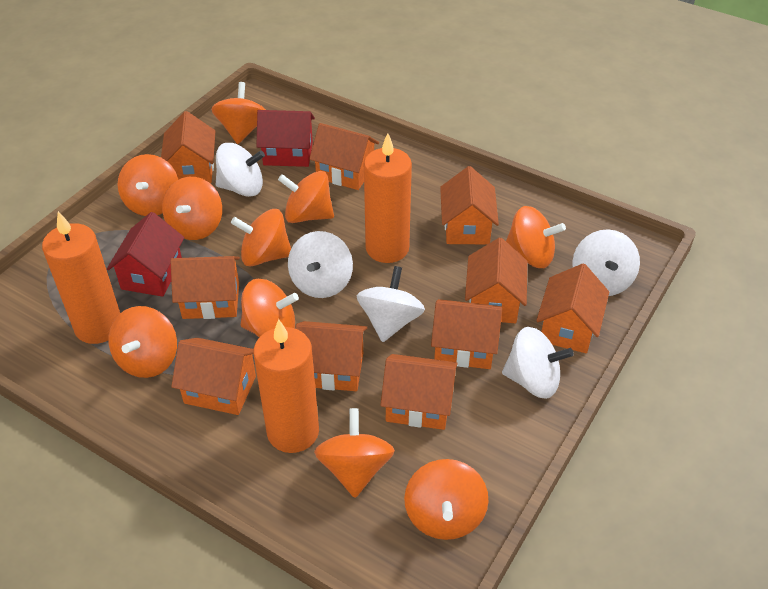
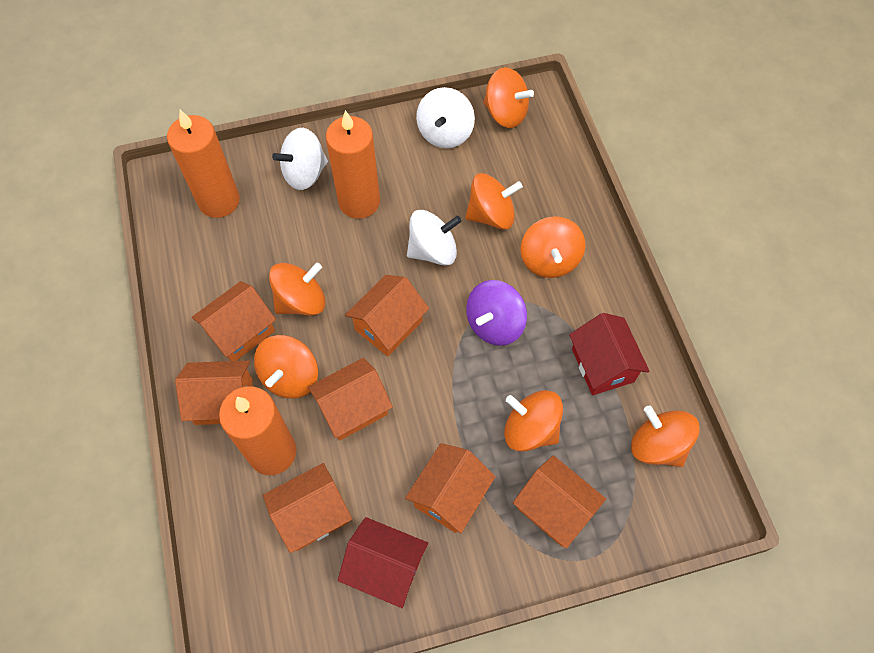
orange house: [161,111,215,183] [171,256,240,319] [171,338,256,415] [295,321,367,391] [309,123,379,190] [380,354,458,430] [431,299,502,369] [440,166,499,244] [465,238,527,323] [536,264,609,353] = 10 -> [175,360,253,425] [192,281,276,361] [263,463,352,553] [308,358,393,441] [345,275,429,356] [405,443,496,533] [513,455,606,549] = 7
orange spinning top: [108,306,177,378] [118,154,178,216] [162,177,222,240] [211,82,266,144] [231,209,291,267] [241,279,299,337] [278,171,334,223] [314,408,395,498] [404,459,488,540] [506,206,566,268] = 10 -> [254,335,318,398] [269,263,326,316] [466,173,523,230] [483,67,534,128] [504,390,563,452] [520,216,585,278] [631,405,700,467] = 7
purple spinning top: none = 0 -> [466,280,527,346] = 1
white spinning top: [216,143,265,197] [288,231,353,298] [357,266,425,342] [502,327,574,399] [572,229,640,296] = 5 -> [272,128,328,190] [407,210,462,266] [416,87,475,148] = 3

